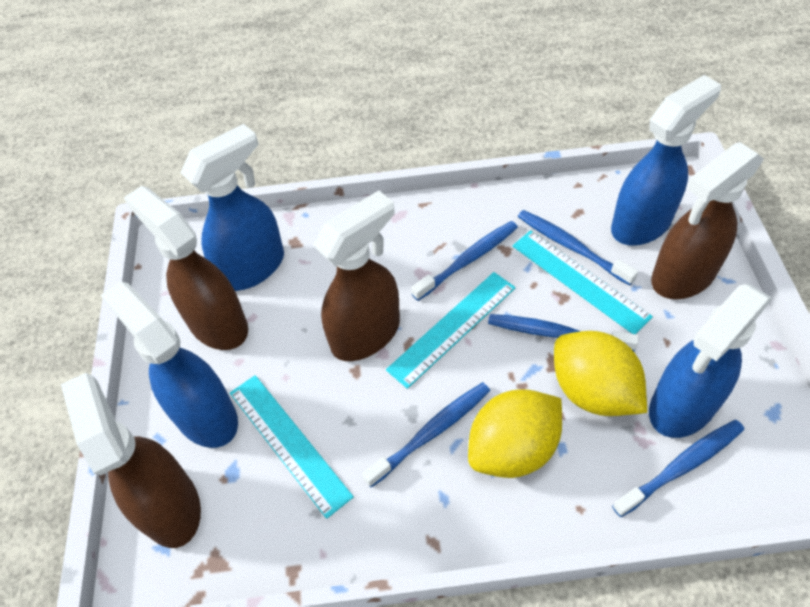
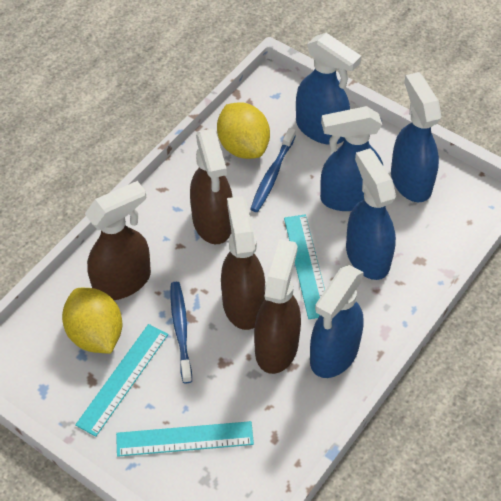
blue spray bottle: [101,281,238,448] [181,124,284,291] [611,75,721,246] [649,284,772,438] = 4 -> [296,33,362,145] [310,265,364,378] [320,106,383,211] [346,148,396,280] [391,72,442,202] = 5
blue toothbrush: [362,382,490,487] [411,221,518,301] [488,314,639,351] [518,210,638,285] [612,420,744,517] = 5 -> [171,282,192,383] [250,128,296,212] = 2

